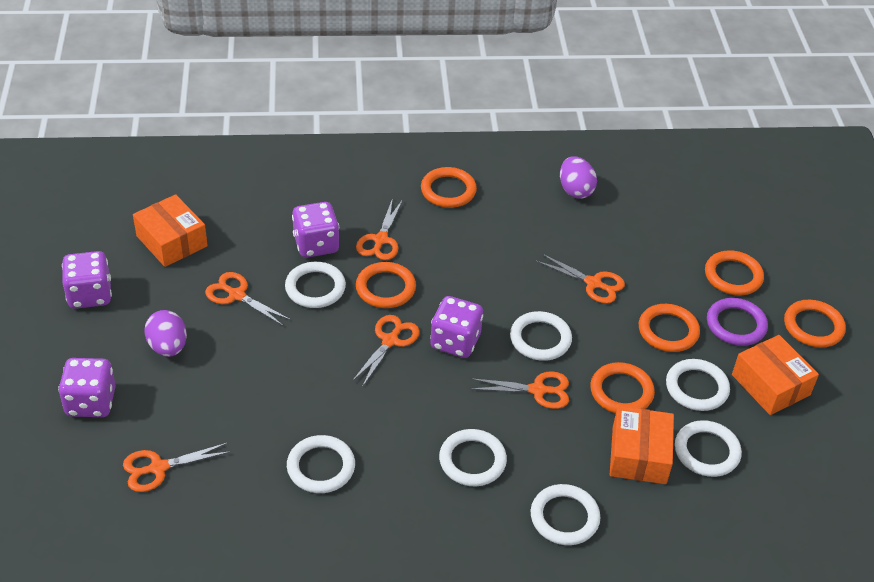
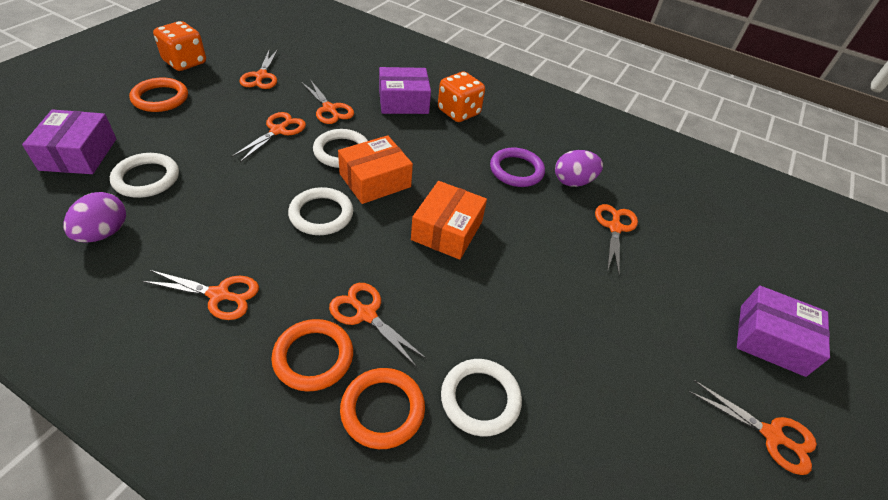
orange box: [133,194,208,267] [610,406,674,484] [732,335,819,415] = 3 -> [338,135,413,204] [411,181,487,260] = 2
orange dice: none = 0 -> [153,21,206,71] [438,72,485,122] = 2
orange ring: [356,262,416,308] [421,167,477,208] [590,362,655,413] [639,304,700,352] [705,250,764,295] [784,300,846,347] = 6 -> [129,77,188,112] [271,319,353,392] [340,368,425,449] = 3
orange scissors: [123,443,231,492] [205,272,291,326] [352,315,420,387] [356,198,403,260] [470,371,569,409] [536,253,625,304] = 6 -> [142,270,259,320] [231,112,306,162] [239,49,278,89] [301,80,354,124] [329,283,427,367] [595,204,638,274] [689,380,817,475] = 7
purple box: none = 0 -> [22,109,116,174] [379,67,431,114] [737,286,830,377] = 3
purple dice: [58,358,116,417] [62,251,112,309] [292,202,339,258] [430,296,483,358] = 4 -> none = 0
white ring: [285,262,346,308] [287,435,355,493] [439,429,507,486] [510,311,572,361] [531,484,600,545] [666,359,730,411] [675,420,742,477] = 7 -> [110,153,179,198] [288,187,353,235] [313,129,368,168] [441,359,522,437] = 4

